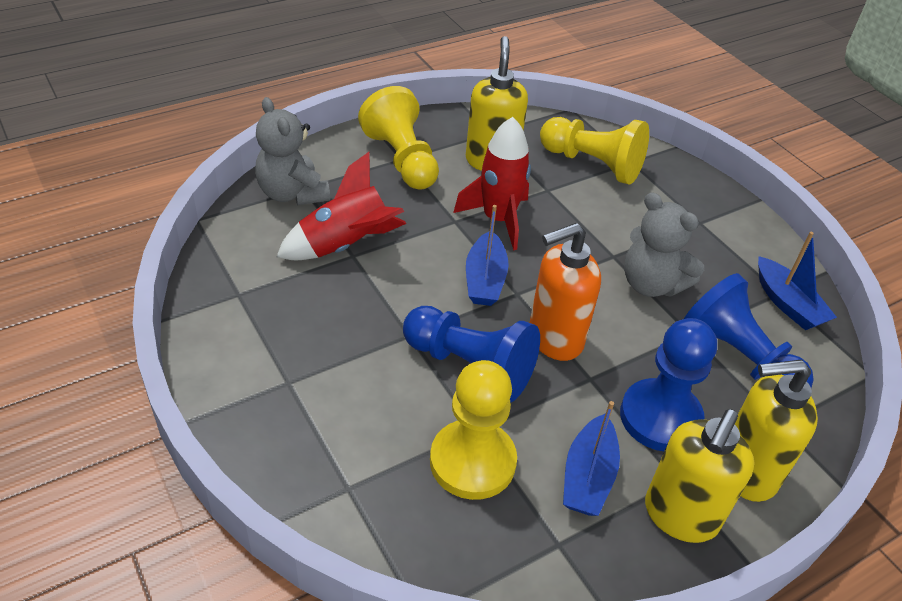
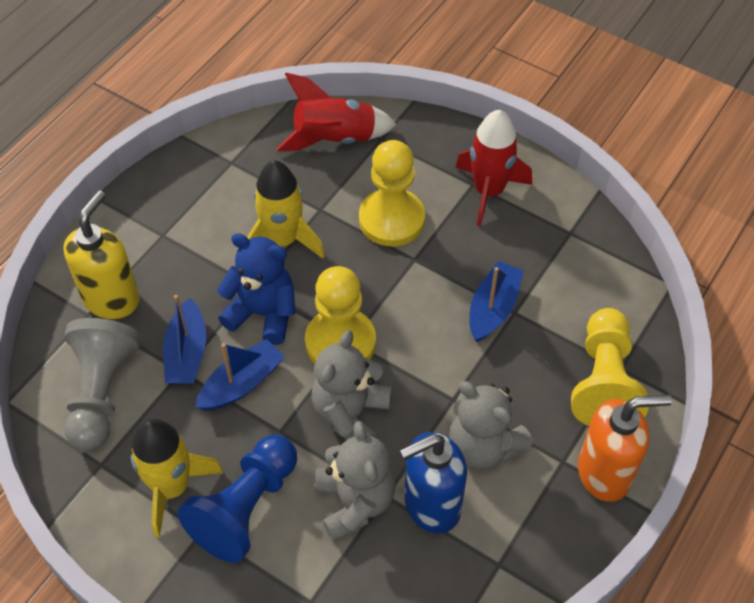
blue pawn: [403,306,540,403] [620,318,717,451] [684,273,814,388] = 3 -> [178,435,297,563] = 1
blue soap dispenser: none = 0 -> [400,432,467,533] = 1
blue teddy bear: none = 0 -> [217,233,295,345] = 1
grey pawn: none = 0 -> [64,318,140,451] = 1
grey teddy bear: [255,97,330,205] [624,192,704,297] = 2 -> [312,330,392,440] [315,421,395,542] [449,381,533,469] = 3
yellow rocket: none = 0 -> [131,418,223,538] [247,160,325,258] = 2
yellow soap dispenser: [466,36,528,171] [645,409,755,543] [735,360,818,502] = 3 -> [63,190,140,319] = 1

